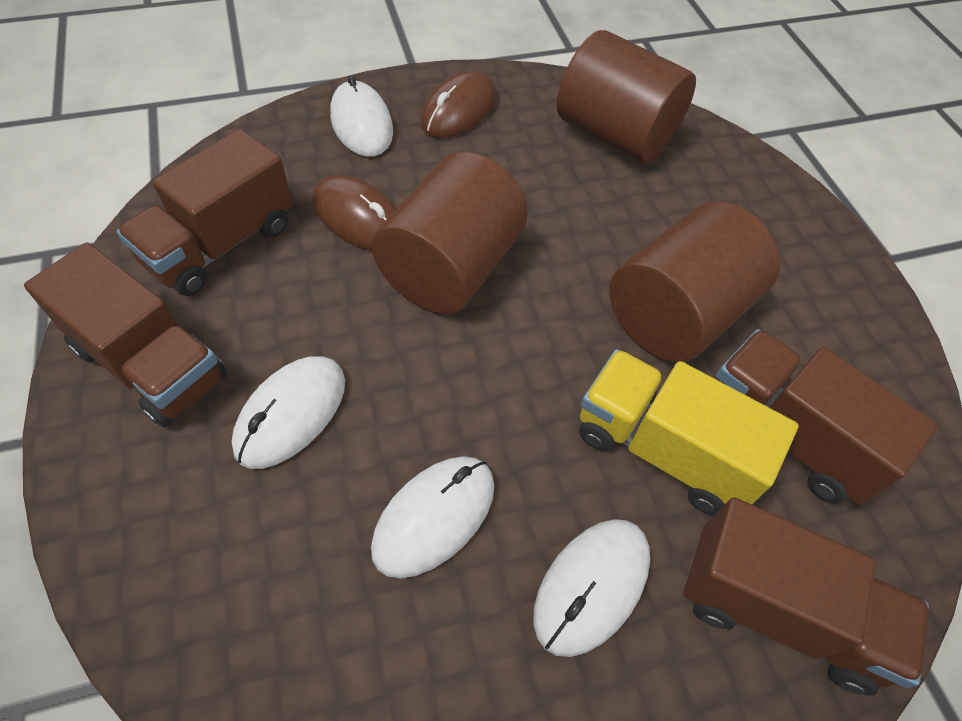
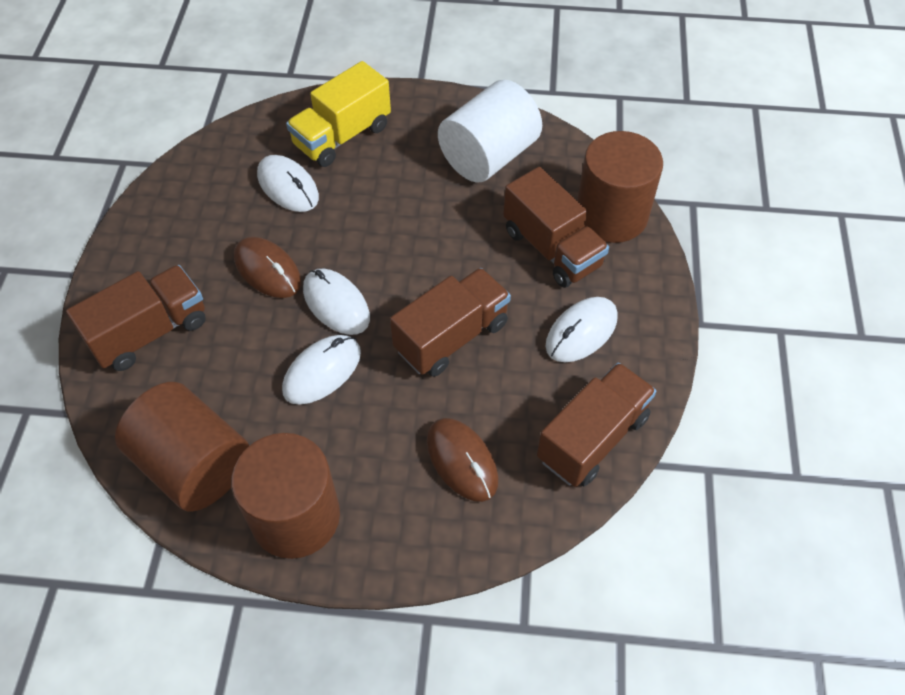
white cylinder: none = 0 -> [438,80,542,183] = 1

